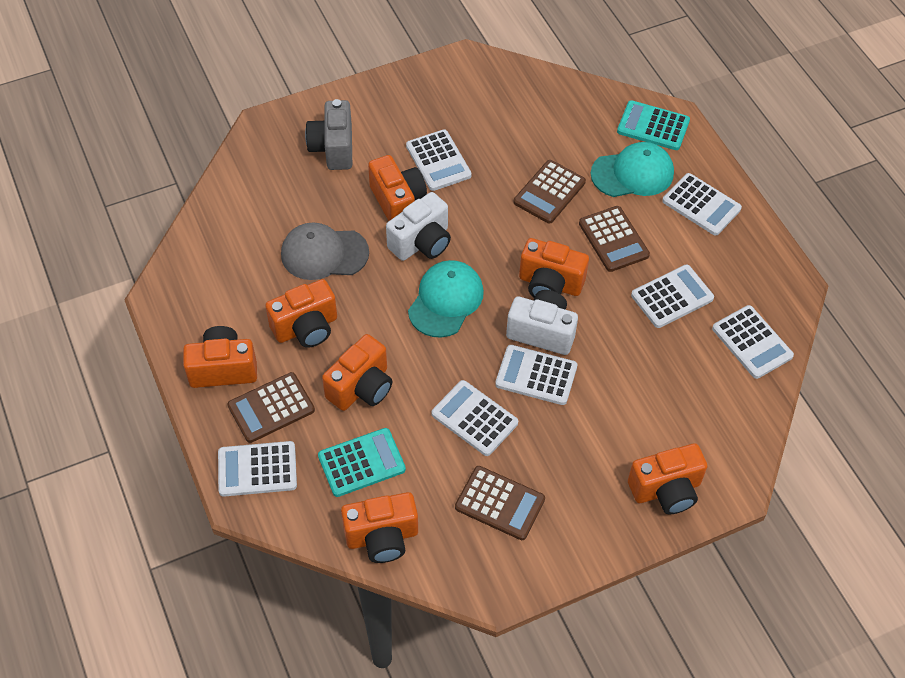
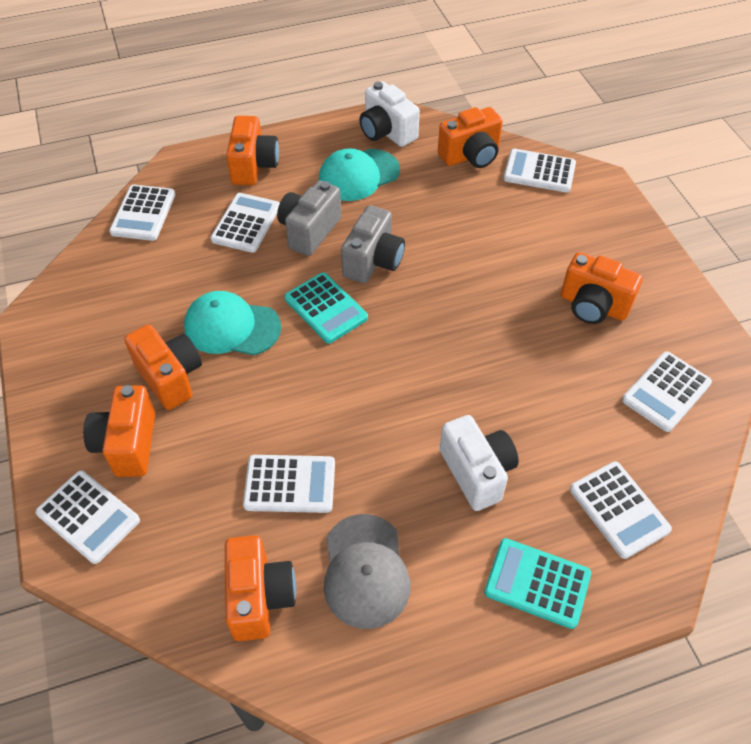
brown calculator: [228,372,315,443] [455,466,545,540] [513,160,586,224] [579,206,650,272] = 4 -> none = 0
grey camera: [305,99,352,170] = 1 -> [277,181,341,256] [341,205,405,283] = 2
orange camera: [183,326,257,388] [265,279,337,348] [322,334,392,411] [341,492,418,563] [368,155,427,221] [519,238,589,298] [628,443,708,514] = 7 -> [83,385,155,477] [124,324,202,410] [225,535,297,641] [226,116,279,185] [438,107,503,168] [561,252,643,324] = 6

